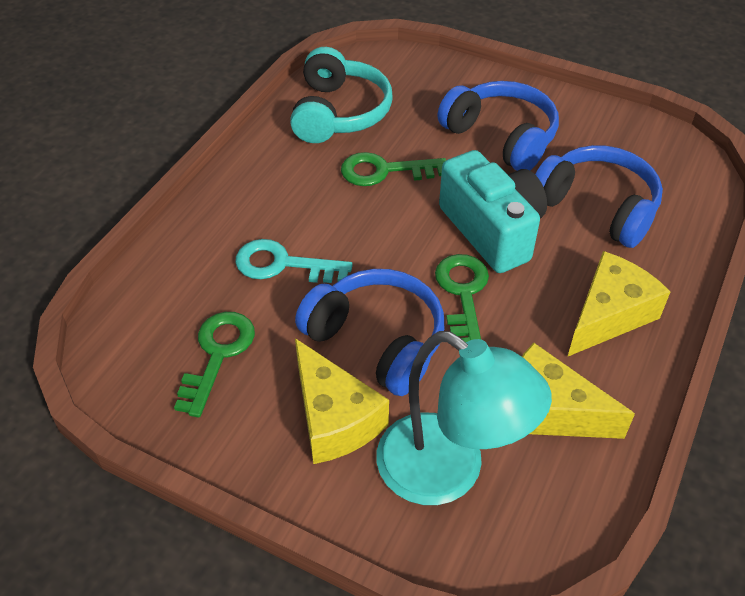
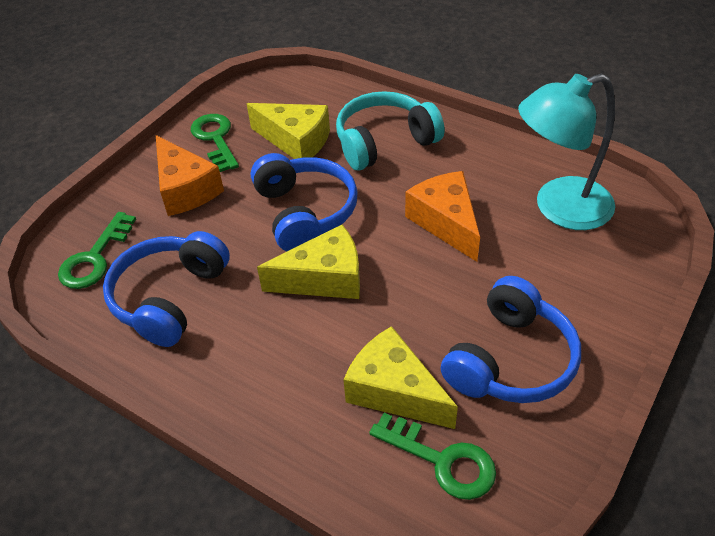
orange cheese: none = 0 -> [156,135,224,216] [405,171,480,262] = 2
turquoise camera: [439,150,547,273] = 1 -> none = 0
turquoise key: [235,239,353,283] = 1 -> none = 0

